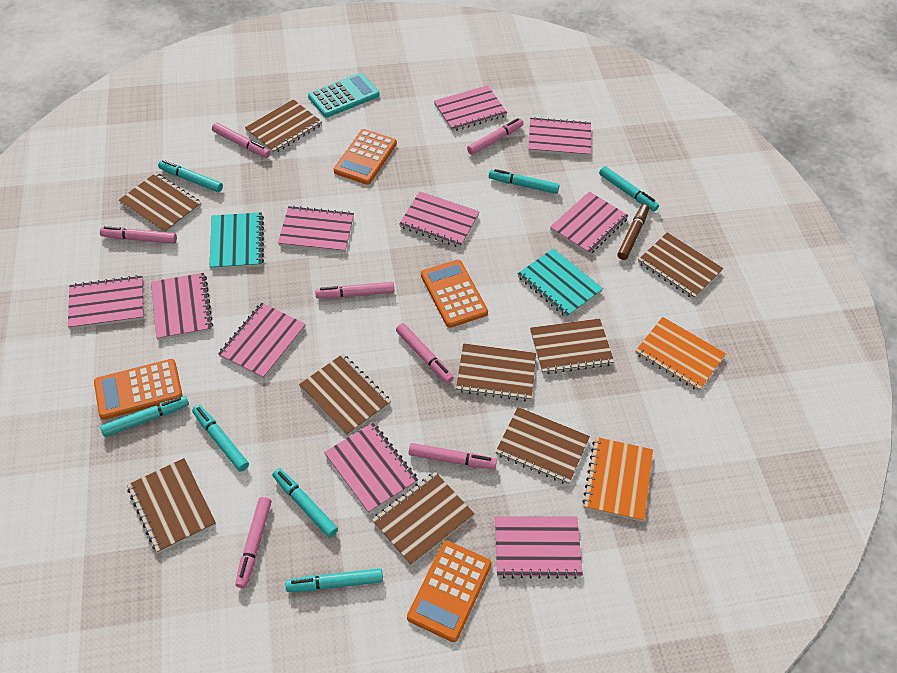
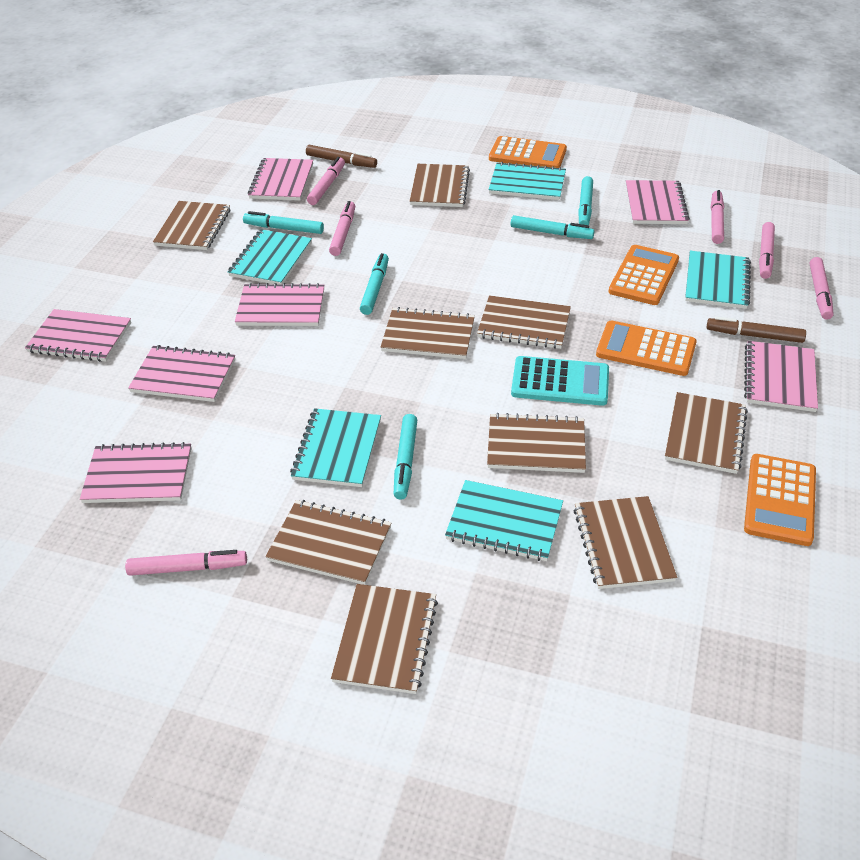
brown marker: [618,204,649,260] = 1 -> [306,145,377,168] [707,316,806,343] = 2
orange notebook: [582,437,653,522] [635,317,726,391] = 2 -> none = 0
pink marker: [100,226,177,244] [212,123,271,158] [235,497,271,588] [315,282,394,299] [396,323,454,384] [409,443,497,469] [467,118,524,155] = 7 -> [125,550,247,576] [307,157,345,205] [329,201,355,256] [711,190,724,244] [759,222,775,279] [810,257,834,320] = 6
pink notebook: [68,275,144,329] [151,273,213,340] [218,303,306,379] [278,206,354,253] [324,423,418,513] [399,191,480,248] [434,85,507,132] [495,516,583,579] [528,117,591,157] [550,191,629,255] = 10 -> [25,309,131,362] [80,442,191,503] [128,345,235,402] [235,283,324,326] [248,158,313,201] [626,180,690,224] [744,341,818,412] = 7
turquoise marker: [100,396,189,437] [158,160,223,192] [192,405,249,471] [272,468,338,538] [286,568,383,592] [489,169,560,194] [599,166,659,211] = 7 -> [243,211,324,234] [360,253,389,315] [394,414,417,500] [511,215,595,239] [578,176,593,225] = 5
turquoise notebook: [209,212,264,270] [518,248,603,318] = 2 -> [228,229,312,284] [290,408,381,487] [445,480,563,561] [488,162,566,200] [685,251,751,309] = 5

